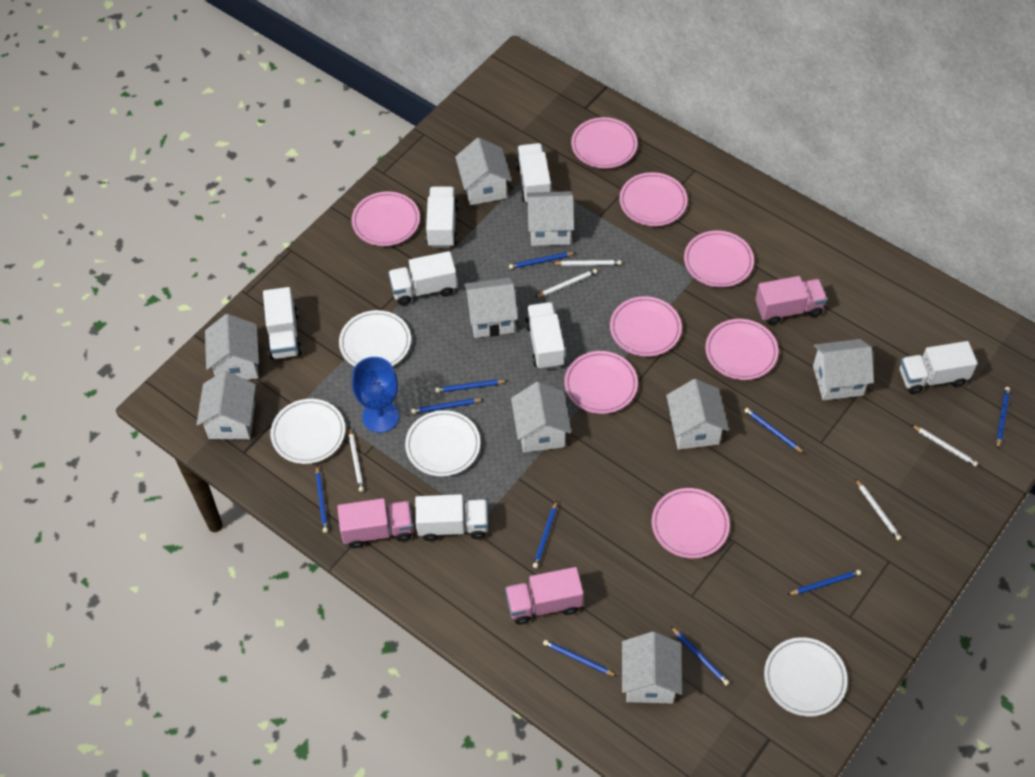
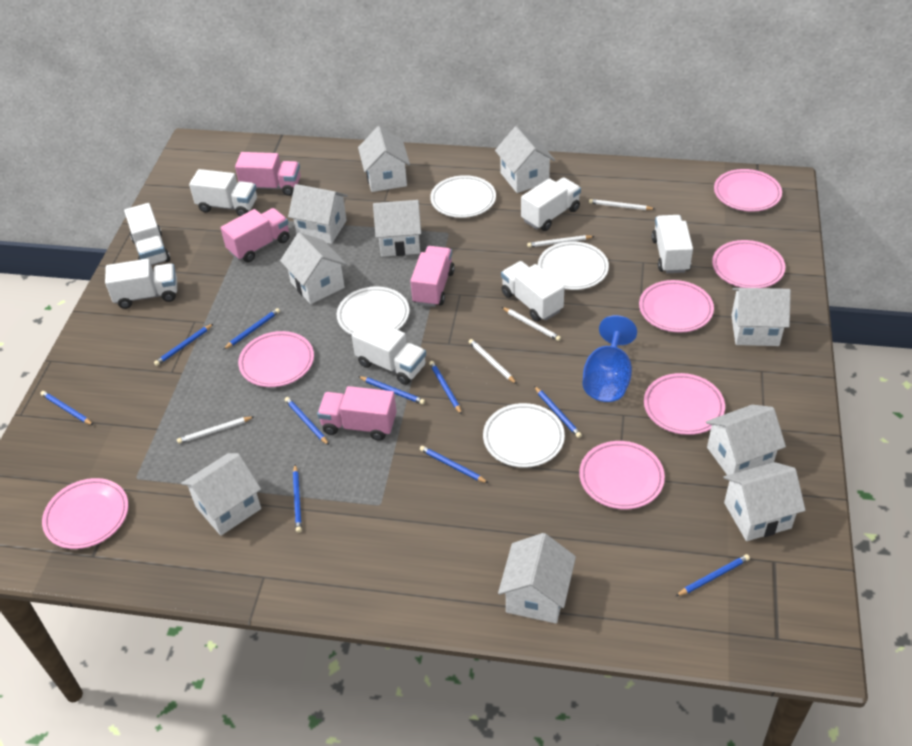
pink plate: [352,191,420,246] [564,351,638,414] [571,117,638,168] [610,296,682,357] [619,172,688,226] [652,488,730,558] [684,231,754,287] [705,319,778,380] = 8 -> [42,478,128,549] [238,331,314,387] [579,441,665,509] [639,280,714,333] [644,373,725,435] [712,240,785,288] [714,169,782,212] = 7
pink truck: [337,498,413,548] [505,567,584,625] [755,276,827,325] = 3 -> [221,208,289,262] [235,152,301,196] [317,386,397,441] [410,246,455,307] = 4
white house: [196,371,256,440] [205,314,259,380] [455,137,512,205] [464,278,518,338] [511,382,571,452] [527,191,574,246] [622,632,682,703] [666,379,729,450] [813,339,874,401] = 9 -> [181,453,261,536] [280,232,347,304] [288,184,348,244] [358,126,410,192] [373,200,421,257] [495,126,555,193] [498,533,576,623] [706,405,786,475] [723,462,806,541] [731,288,791,346] = 10

